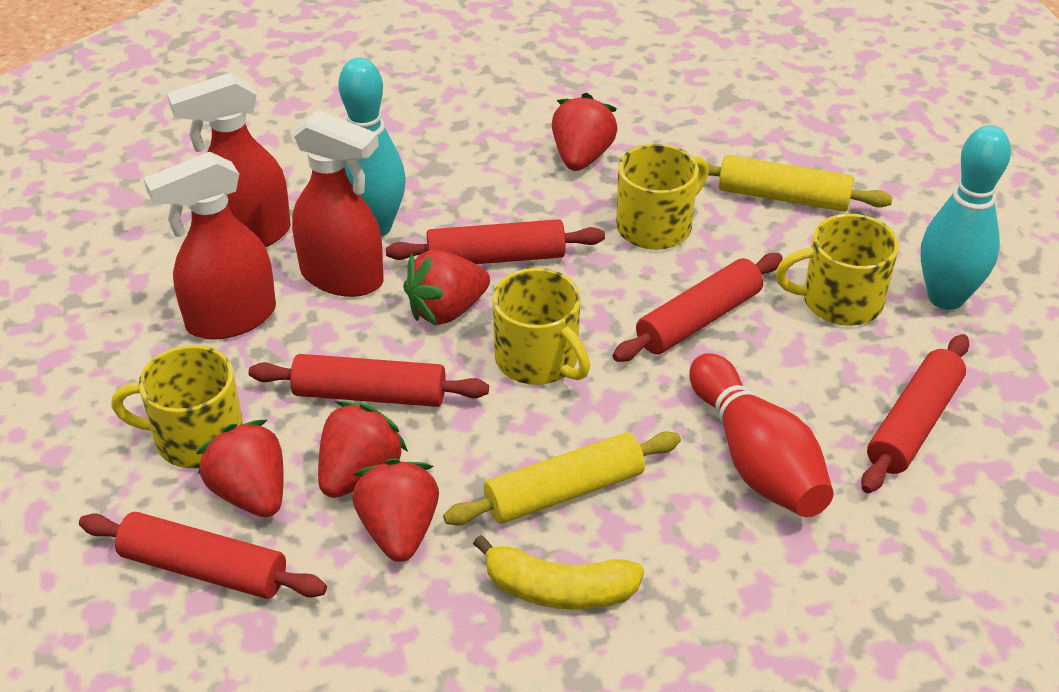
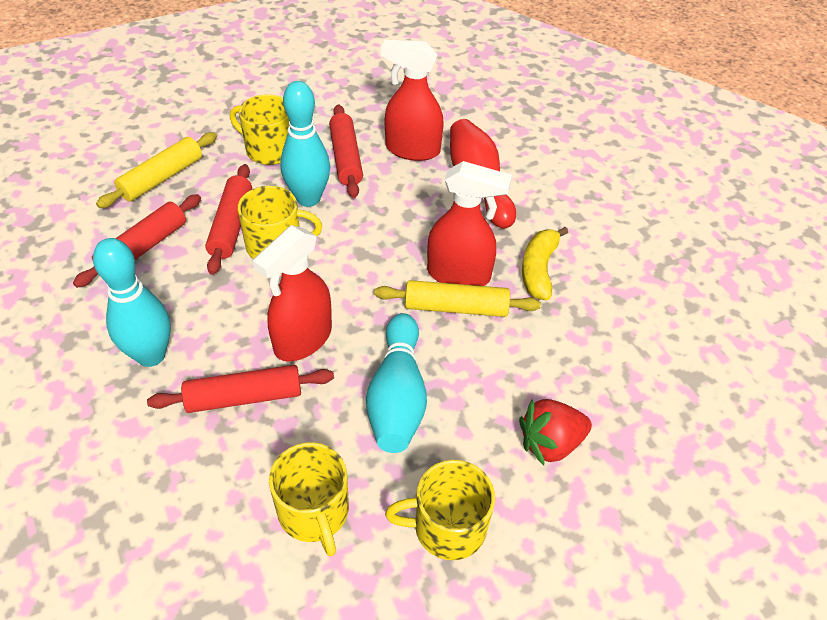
red rolling pin: [79,512,327,599] [249,354,489,407] [386,219,605,264] [613,253,783,362] [861,334,969,493] = 5 -> [73,194,201,288] [147,365,334,413] [205,164,252,275] [329,104,363,198] = 4
red strawberry: [196,420,284,517] [318,401,408,498] [352,458,439,562] [403,250,490,326] [552,93,618,171] = 5 -> [519,399,592,465] = 1
turquoise bowling pin: [338,58,406,237] [921,125,1011,310] = 2 -> [93,238,171,367] [280,81,330,207] [366,313,427,453] = 3

